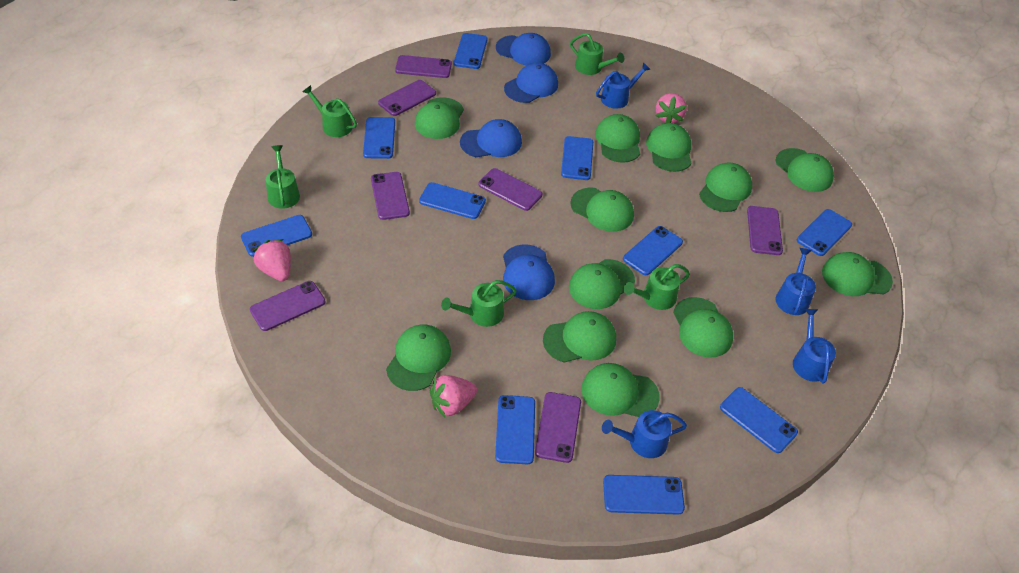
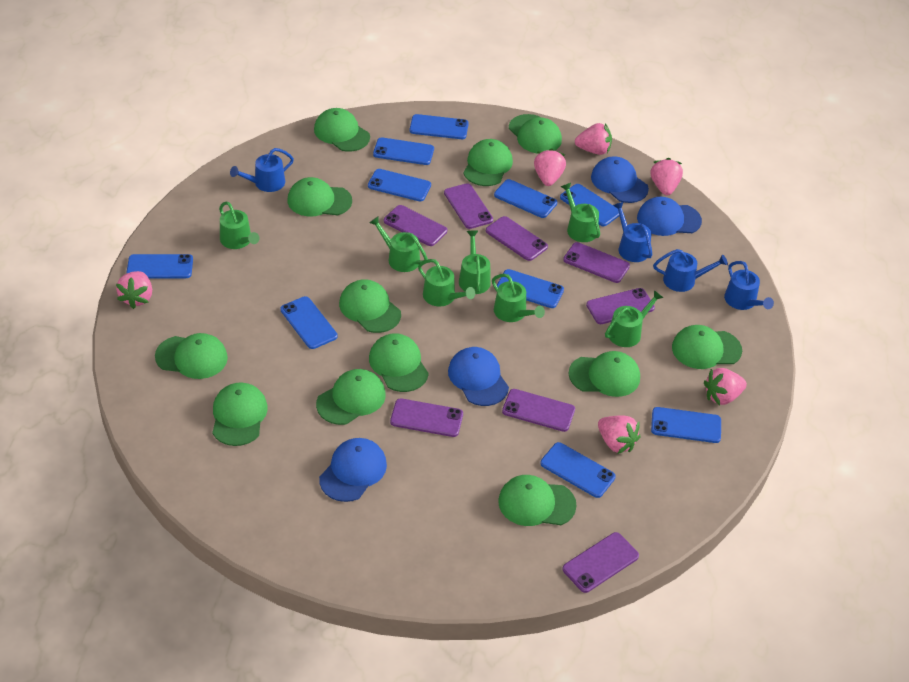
green watering can: [266,145,300,209] [302,85,357,137] [441,280,517,327] [570,33,624,75] [624,264,690,310] = 5 -> [219,201,259,249] [369,216,428,272] [418,259,475,306] [459,230,491,294] [492,274,545,322] [561,183,600,242] [605,290,663,347] = 7
pink strawberry: [253,239,291,281] [430,375,477,417] [656,93,687,123] = 3 -> [116,271,152,309] [534,149,566,186] [575,123,612,155] [598,415,640,454] [651,158,683,196] [704,368,747,405] = 6
purple phone: [250,281,326,331] [371,172,410,220] [378,80,436,116] [395,55,452,78] [478,168,542,211] [535,392,581,463] [747,206,783,255] = 7 -> [384,205,447,246] [390,398,463,437] [444,183,493,229] [486,216,548,261] [502,389,575,432] [562,532,639,593] [563,242,630,283] [586,288,655,324] = 8

